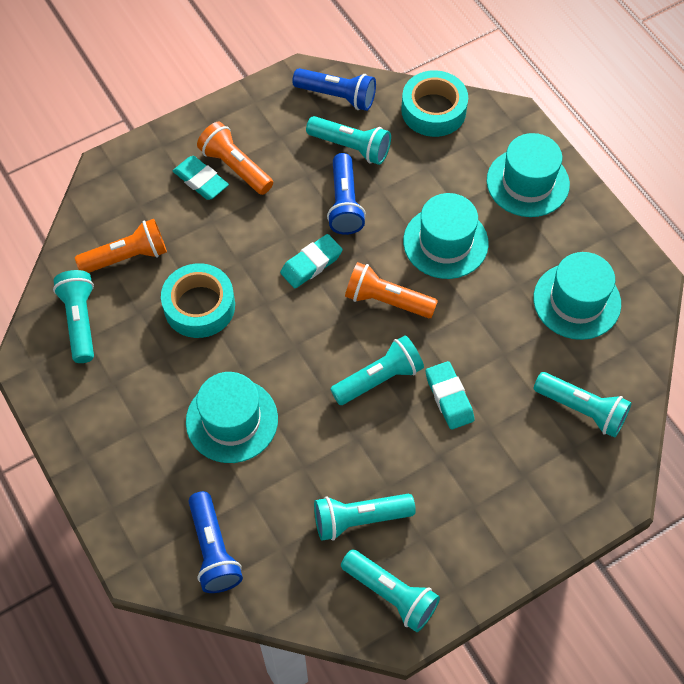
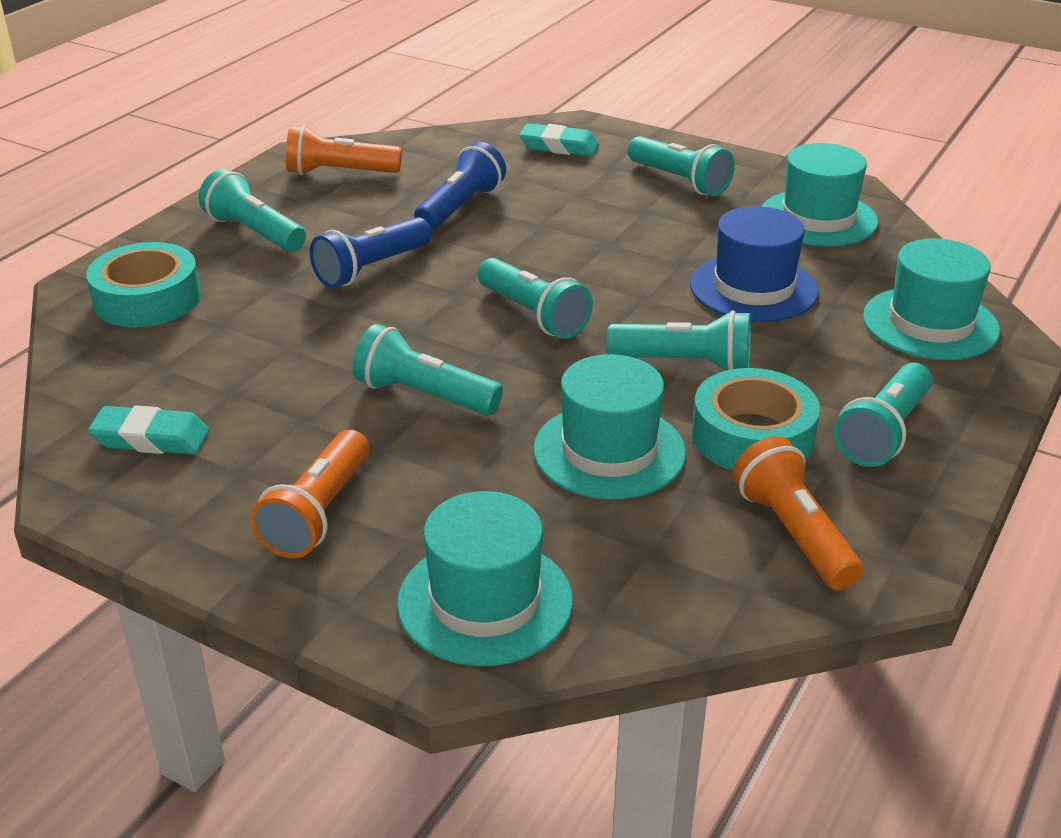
blue flashlight: [188,491,243,593] [292,68,376,111] [327,153,366,235] = 3 -> [310,217,432,288] [414,142,506,231] = 2
blue hat: none = 0 -> [690,206,819,322] = 1
turquoise eraser: [173,156,229,200] [280,234,343,288] [426,361,474,430] = 3 -> [88,405,209,455] [519,123,599,156] = 2

